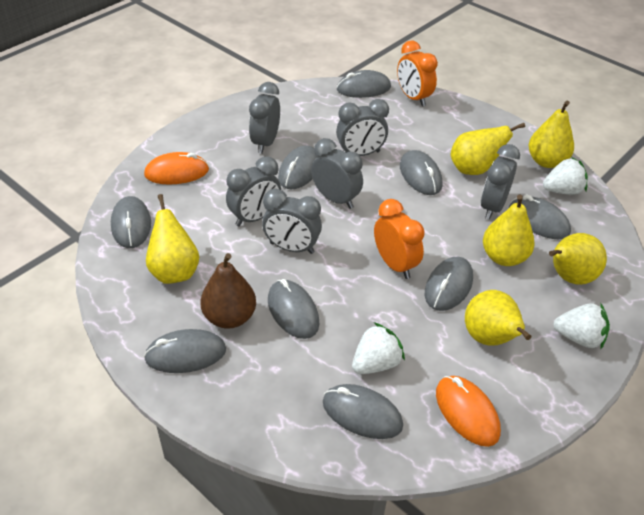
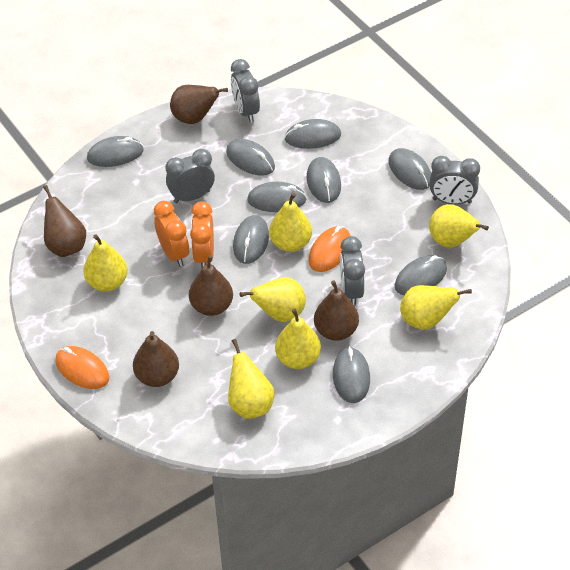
brown pear: [201,253,256,328] = 1 -> [43,185,86,257] [133,331,179,387] [170,85,228,124] [189,255,233,316] [314,280,359,341] = 5
grey clock: [226,157,281,226] [249,82,280,154] [262,189,322,254] [311,138,363,209] [336,99,389,156] [481,144,520,219] = 6 -> [166,149,215,203] [231,59,260,123] [340,236,365,306] [430,156,480,204] = 4
white strawberry: [352,322,405,374] [543,157,588,195] [553,303,610,350] = 3 -> none = 0
yellow pear: [146,194,199,284] [450,123,525,175] [465,290,531,346] [483,194,535,266] [529,101,574,168] [549,233,607,285] = 6 -> [83,234,128,292] [228,339,275,419] [240,277,306,322] [269,193,312,252] [275,308,321,369] [400,285,472,329] [429,204,489,247] = 7

